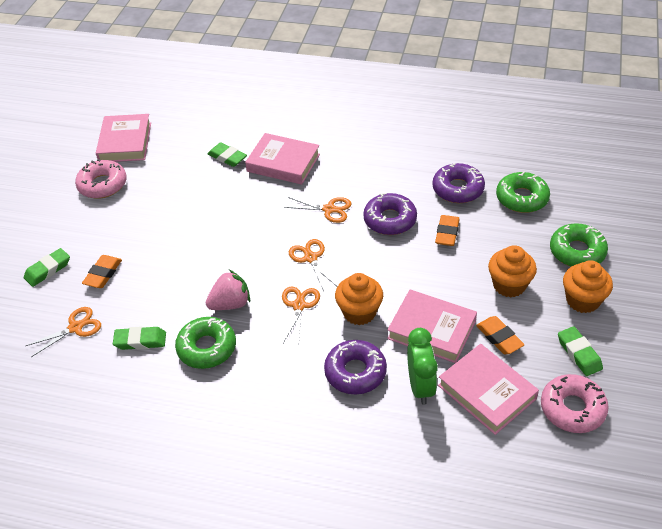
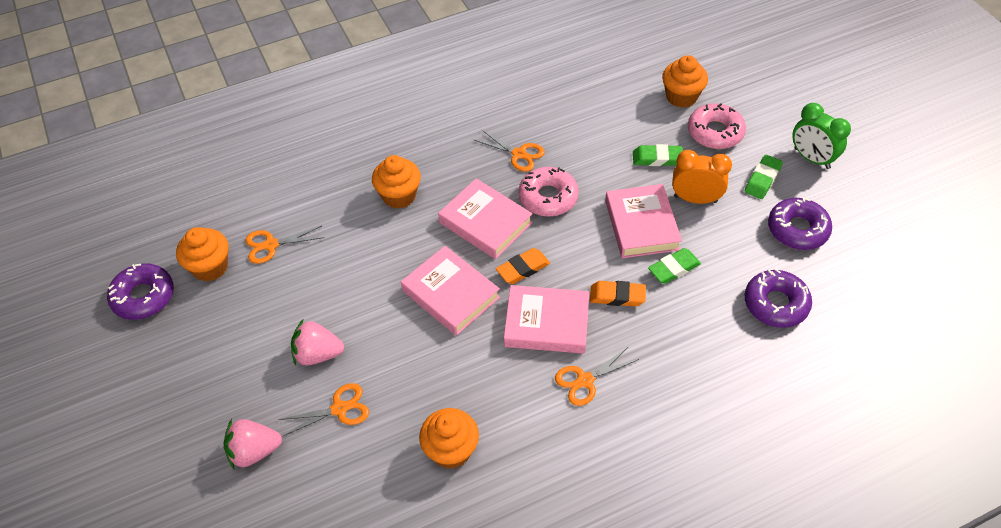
green donut: [175,317,236,369] [496,172,550,213] [550,223,608,267] = 3 -> none = 0
green eraser: [24,248,70,287] [113,326,166,350] [207,142,247,167] [558,326,603,376] = 4 -> [633,144,683,166] [648,248,701,284] [745,155,783,199] = 3
orange clock: none = 0 -> [672,150,732,204] = 1
orange cupcake: [335,273,383,325] [488,245,537,298] [563,260,613,313] = 3 -> [176,227,228,281] [372,155,421,209] [419,408,479,469] [662,55,708,108] = 4
orange eraser: [82,255,122,288] [435,215,460,246] [476,316,525,354] = 3 -> [496,248,550,284] [590,281,646,306] = 2
pink strawberry: [206,270,250,310] = 1 -> [224,419,282,469] [291,320,344,366] = 2

